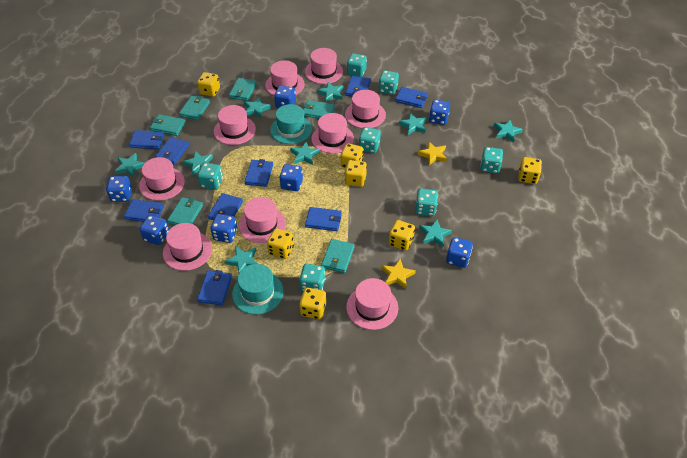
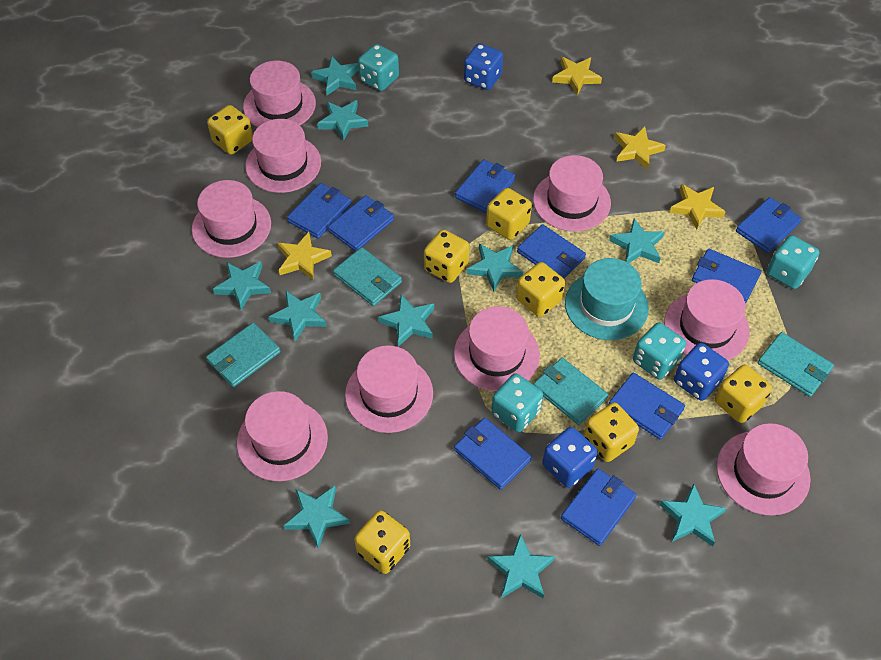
blue dice: [106,176,132,202] [139,215,169,245] [211,214,237,243] [274,85,296,108] [279,164,303,191] [429,99,450,125] [446,237,473,268] = 7 -> [464,43,503,90] [542,427,598,488] [674,343,729,401] = 3
turquoise dice: [197,163,223,190] [299,264,325,291] [347,53,367,77] [359,127,381,153] [378,70,399,95] [415,188,438,216] [480,147,503,173] = 7 -> [358,44,399,91] [491,373,543,432] [633,322,686,380] [767,235,819,289] = 4
turquoise hat: [232,264,284,315] [270,104,312,144] = 2 -> [565,258,649,340] = 1
turquoise star: [115,153,145,177] [183,151,213,175] [225,246,258,273] [244,97,271,119] [290,142,320,165] [317,82,344,102] [399,113,427,135] [419,219,452,247] [494,120,523,142] = 9 -> [213,261,271,310] [269,290,327,342] [283,486,350,549] [311,56,359,95] [317,100,368,141] [378,294,434,347] [467,243,523,292] [487,534,555,598] [609,219,664,263] [659,483,727,547] = 10
turquoise wallet: [150,114,186,136] [167,197,203,225] [179,96,210,120] [229,78,257,101] [303,100,335,119] [321,239,354,273] = 6 -> [206,323,280,387] [333,247,402,306] [533,358,608,425] [757,332,834,397] = 4
yellow star: [381,259,416,289] [418,141,447,165] = 2 -> [277,232,332,280] [552,57,602,95] [615,126,666,170] [670,184,725,229] = 4

